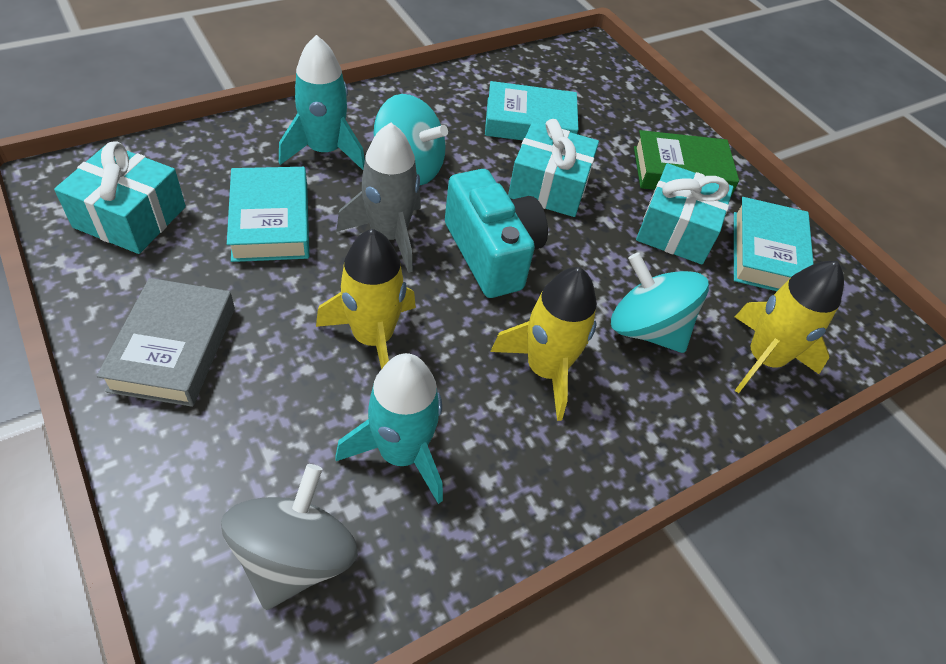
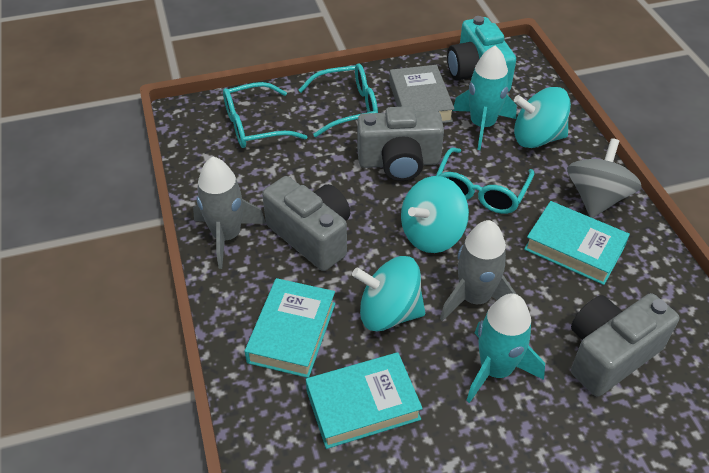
green book: [634,130,739,196] = 1 -> none = 0
grey camera: none = 0 -> [262,176,350,271] [357,106,444,181] [571,293,679,397] = 3
grey rocket: [336,123,421,273] = 1 -> [193,156,266,269] [440,220,516,321] = 2
turquoise gift: [54,142,186,254] [508,119,599,217] [636,163,733,265] = 3 -> none = 0
turquoise glasses: none = 0 -> [223,82,307,148] [299,63,378,137] [436,148,535,214] = 3
turquoise spinning top: [374,94,448,185] [611,252,709,353] = 2 -> [352,256,425,331] [401,176,469,253] [514,87,571,148] = 3
yellow rocket: [316,229,416,369] [490,267,597,421] [735,261,844,393] = 3 -> none = 0

